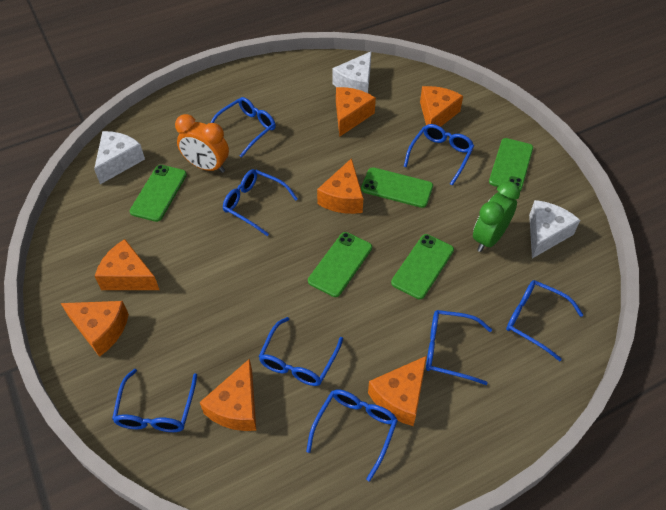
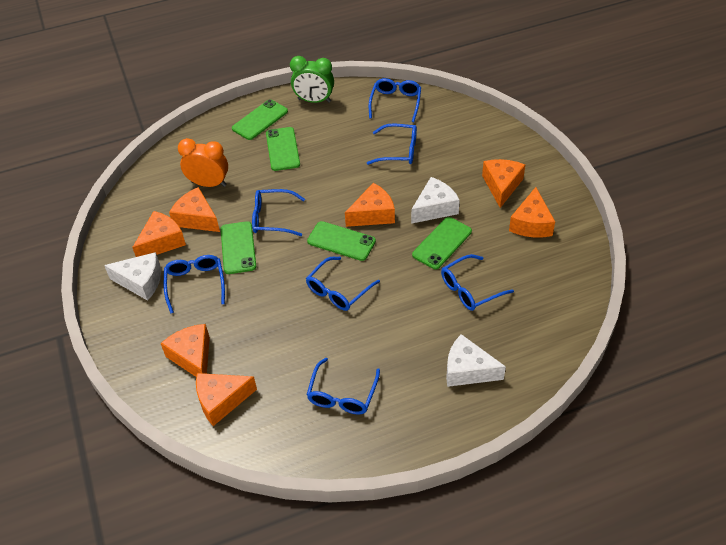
blue glasses: [112,369,197,432] [210,97,276,158] [223,169,298,236] [258,317,343,386] [306,389,398,481] [404,124,474,186] [426,310,492,385] [506,280,583,361] = 8 -> [164,255,225,314] [252,189,305,236] [306,257,380,311] [306,358,380,414] [367,123,417,165] [369,78,421,122] [441,254,514,311] = 7

